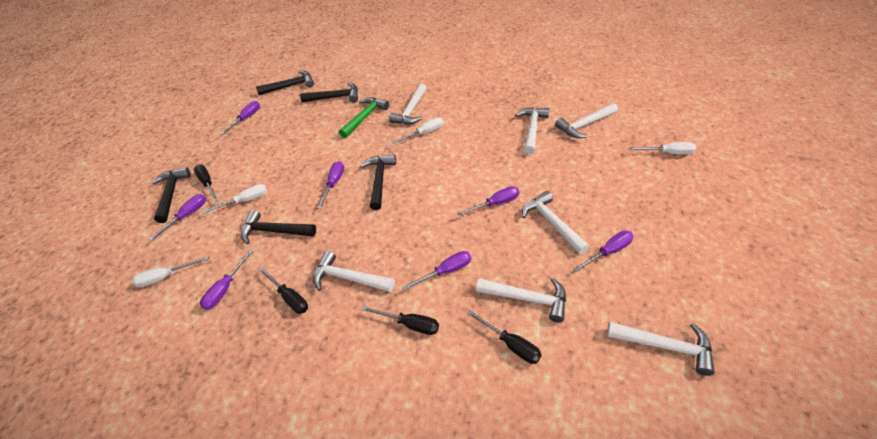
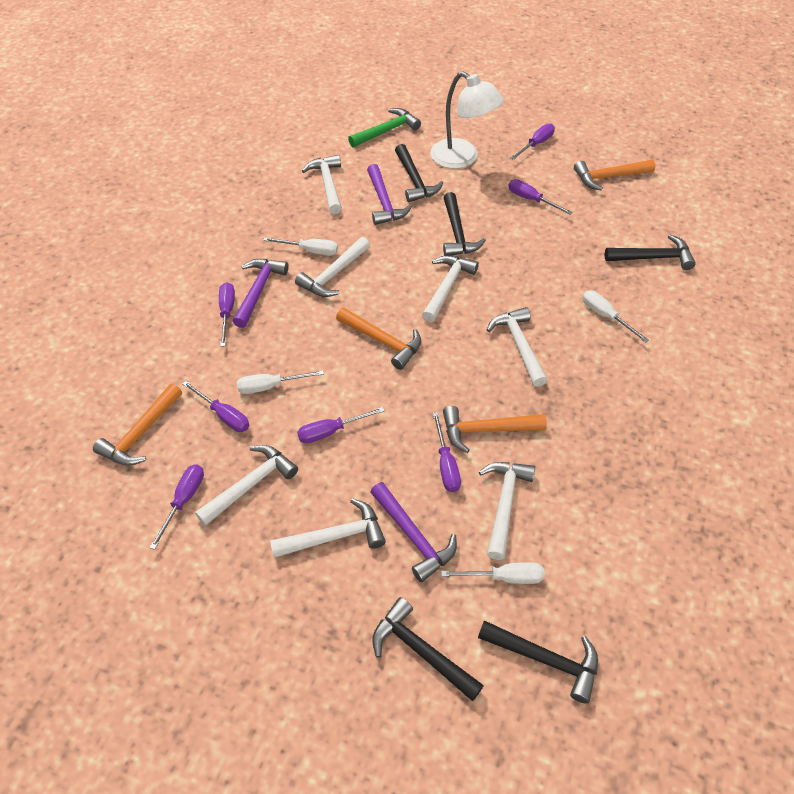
black screwdriver: [194,165,218,202] [259,267,308,314] [362,306,439,335] [467,310,541,364] = 4 -> none = 0
orange hammer: none = 0 -> [93,383,182,466] [336,307,421,370] [443,406,547,453] [574,160,655,190] = 4
purple hammer: none = 0 -> [233,259,289,328] [367,164,412,225] [370,482,457,582] = 3
white lamp: none = 0 -> [431,72,504,169] = 1

